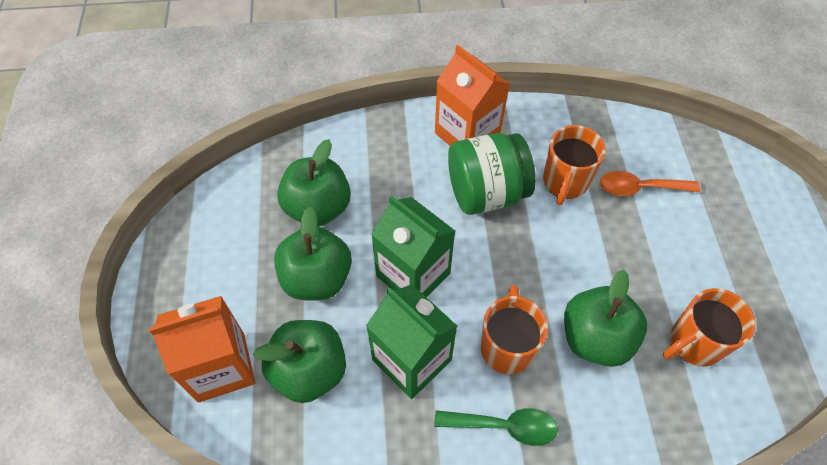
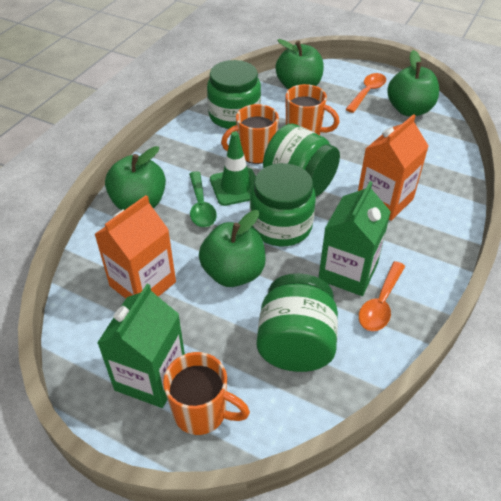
green jar: [448,133,536,215] = 1 -> [207,60,261,129] [250,163,316,246] [257,273,338,372] [263,123,340,196] = 4
green traffic cone: none = 0 -> [210,131,256,206] = 1
orange spoon: [600,171,700,196] = 1 -> [346,73,386,113] [359,261,405,331] = 2

